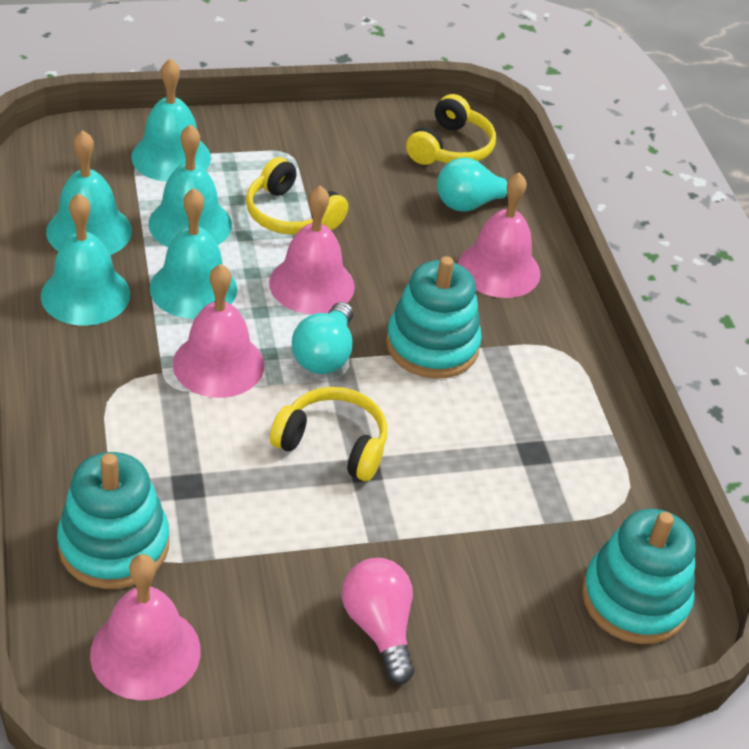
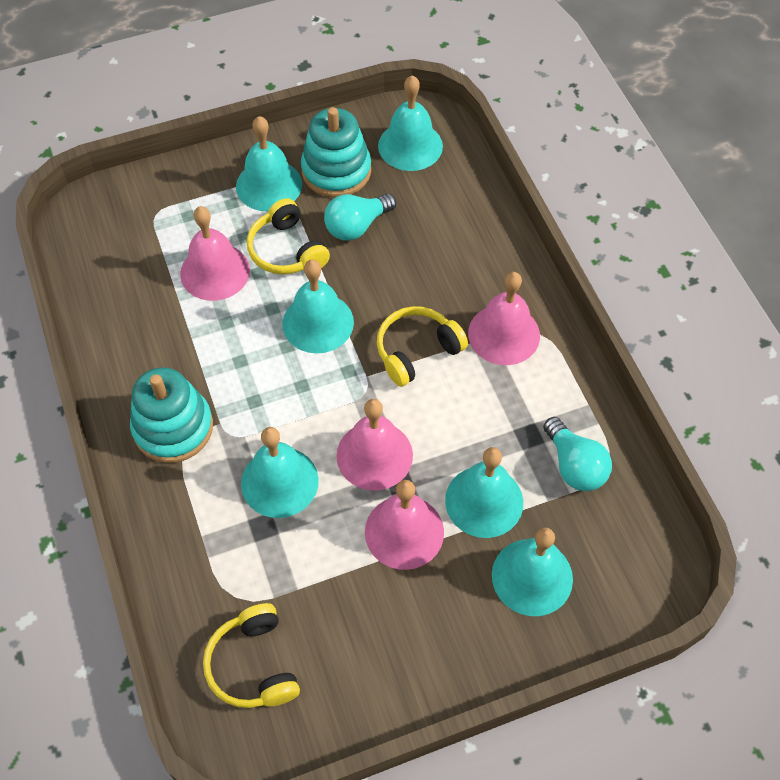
pink light bulb: [342,558,415,684] = 1 -> none = 0
turquoise bell: [41,193,130,326] [46,130,132,255] [131,58,211,182] [148,124,232,247] [150,188,237,319] = 5 -> [236,116,302,212] [241,427,319,518] [282,260,354,353] [378,75,443,171] [445,447,523,538] [492,528,573,616] = 6
turquoise stacking toy: [57,452,169,589] [386,256,482,379] [582,509,696,644] = 3 -> [130,367,213,463] [301,107,371,198] = 2

